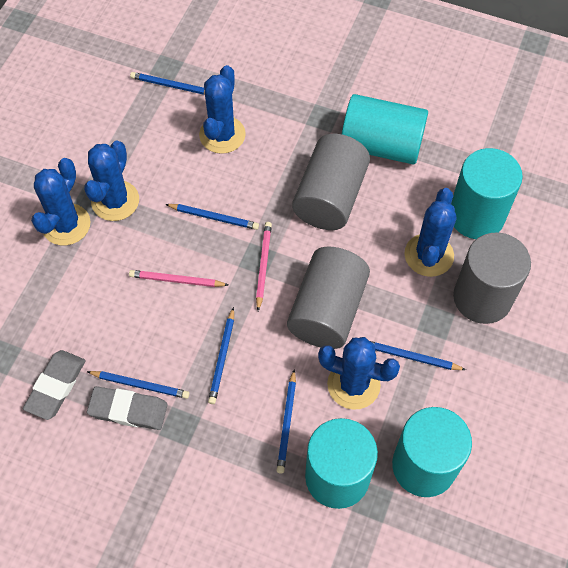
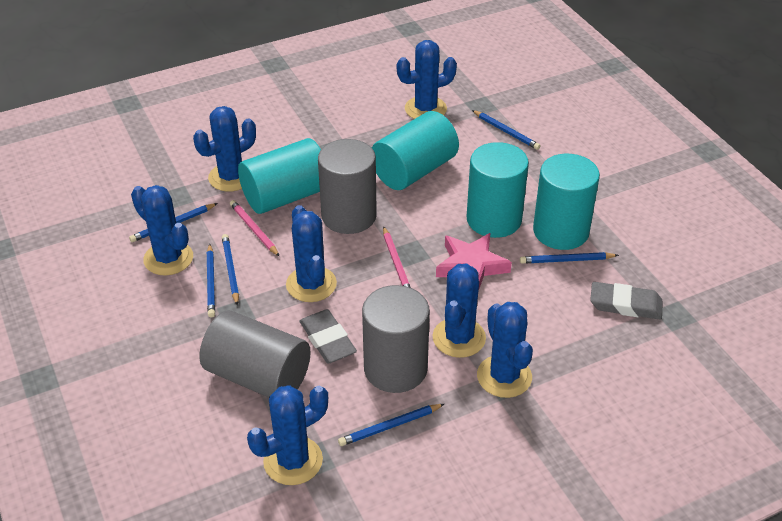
blue cactus: [31,158,91,245] [84,141,139,221] [199,65,246,154] [318,337,400,410] [404,188,456,277] = 5 -> [131,185,193,275] [193,106,256,192] [247,385,328,485] [286,205,337,302] [397,40,457,119] [432,263,486,358] [477,302,533,398] = 7
pink star: none = 0 -> [436,233,512,291] = 1

